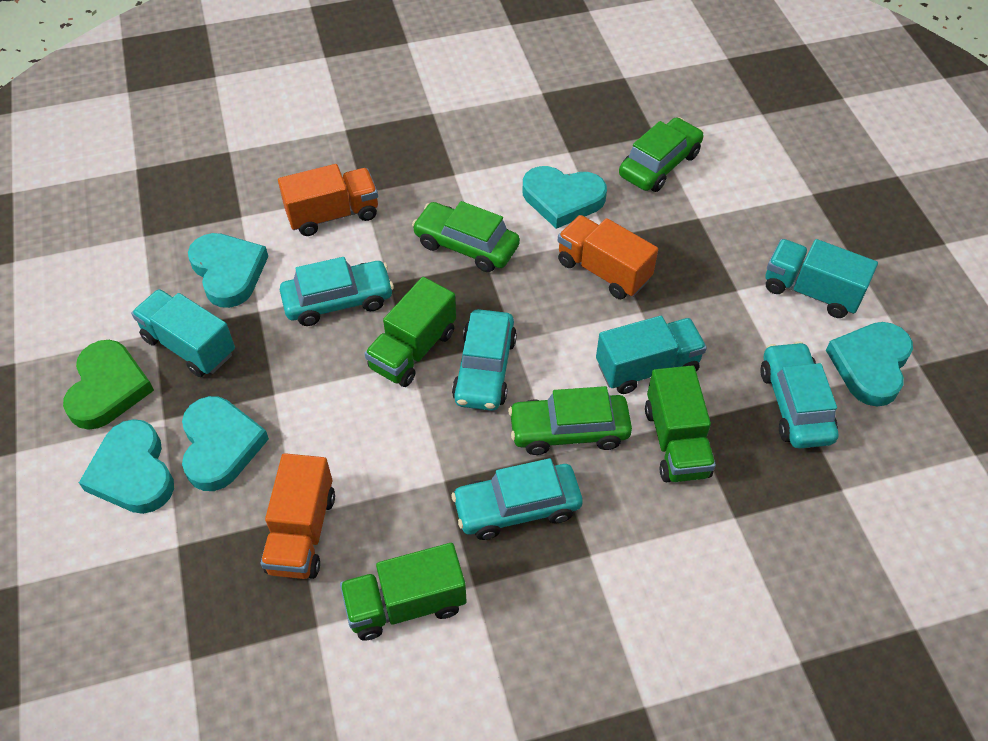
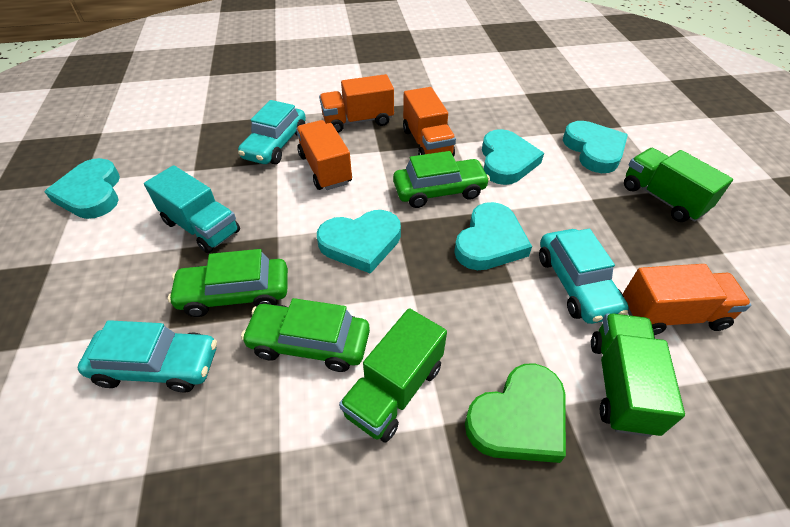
orange truck: [260,453,335,579] [278,164,378,236] [558,215,658,299] = 3 -> [296,120,352,190] [319,74,394,133] [403,87,456,157] [623,264,751,335] = 4
turquoise car: [280,257,394,326] [451,458,583,540] [452,309,517,411] [760,341,838,449] = 4 -> [78,320,217,392] [238,100,306,164] [539,229,629,324] = 3
turquoise truck: [131,289,235,377] [596,316,707,394] [765,239,878,318] = 3 -> [144,165,240,253] = 1

